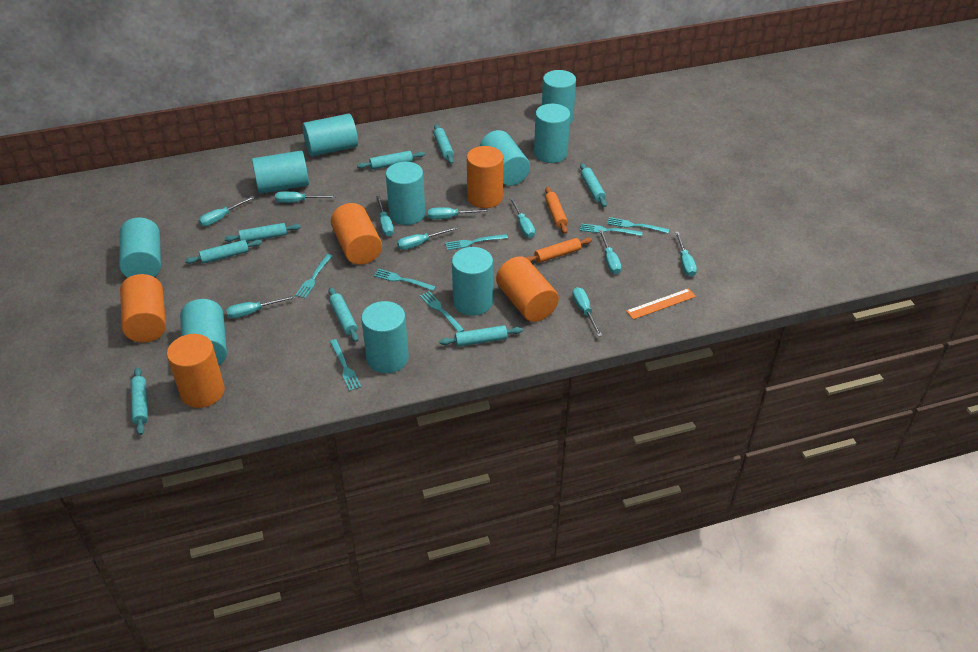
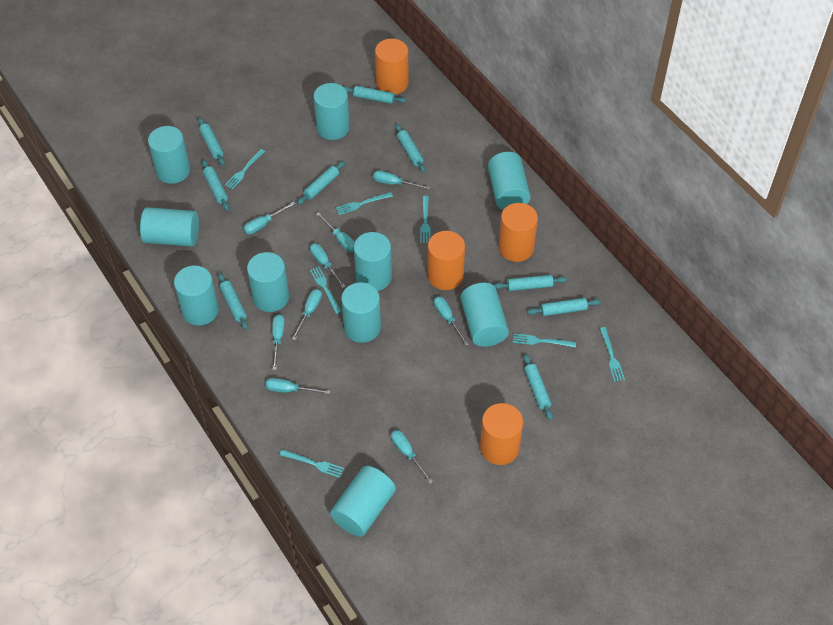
orange cylinder: [120,274,166,343] [167,334,225,408] [331,203,382,265] [467,146,503,208] [496,256,559,322] = 5 -> [375,39,409,95] [428,231,465,290] [480,403,523,465] [499,203,538,262] = 4
orange rolling pin: [525,238,592,263] [545,187,568,234] = 2 -> none = 0
orange ruler: [626,288,696,320] = 1 -> none = 0
turquoise rolling pin: [130,367,148,435] [185,240,262,264] [224,223,301,242] [329,287,359,342] [357,151,425,169] [434,124,454,164] [439,325,522,347] [580,163,607,207] = 8 -> [198,117,225,165] [202,160,229,210] [218,273,248,330] [297,161,345,205] [344,86,406,104] [395,124,426,173] [494,275,567,291] [523,354,553,420] [527,298,601,316] = 9
turquoise screwdriver: [199,196,254,226] [226,295,295,319] [275,191,336,203] [376,196,394,236] [397,227,457,250] [428,207,489,219] [509,198,535,238] [572,287,602,337] [599,230,621,274] [675,232,697,277] = 10 -> [243,202,295,234] [265,378,330,394] [272,314,285,370] [292,289,322,340] [310,243,345,288] [316,212,355,252] [373,171,430,190] [391,430,433,483] [434,296,468,346] = 9

